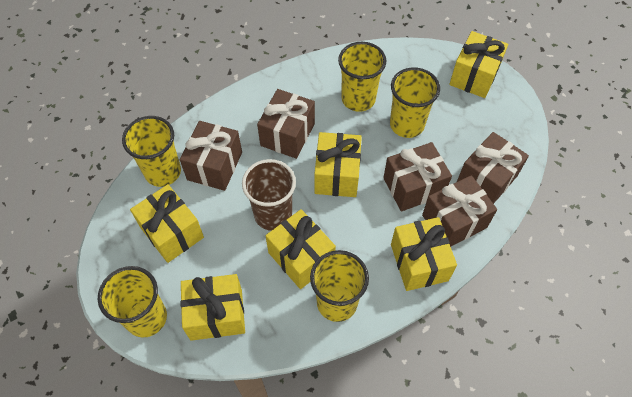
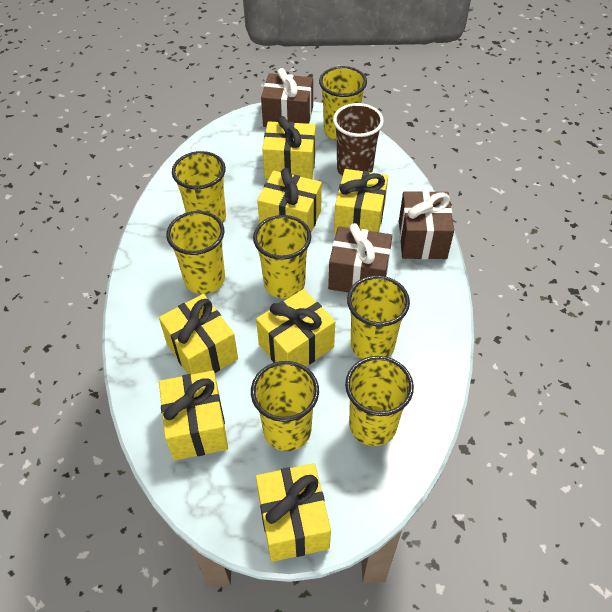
brown gift: [180,121,242,191] [257,89,315,159] [383,142,452,212] [422,175,497,247] [457,132,529,204] = 5 -> [261,68,313,127] [328,223,392,292] [399,191,454,259] = 3
yellow cup: [98,266,167,338] [122,116,181,187] [310,250,369,322] [338,42,387,112] [390,67,440,138] = 5 -> [166,211,225,294] [172,151,226,223] [251,361,319,451] [253,215,311,299] [319,66,367,140] [345,356,414,446] [347,276,410,359] = 7
yellow gift: [130,184,204,263] [180,274,245,341] [266,209,336,289] [314,132,362,197] [391,217,457,291] [449,31,508,98] = 6 -> [159,294,238,375] [159,371,228,461] [256,289,335,367] [256,463,331,562] [257,168,322,232] [262,116,316,179] [334,169,388,234] = 7

